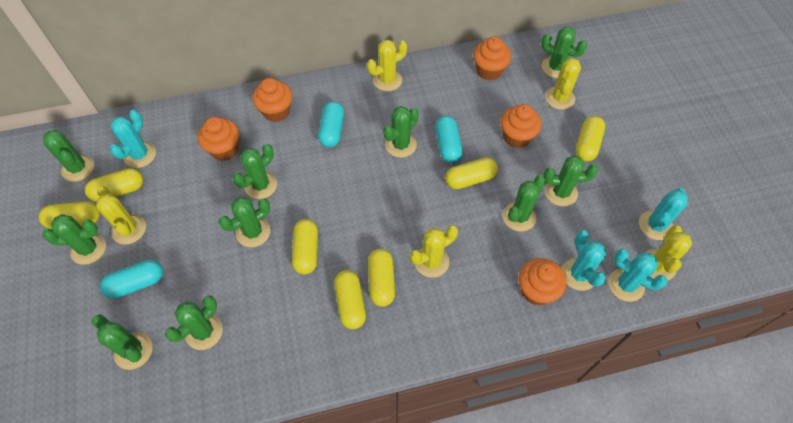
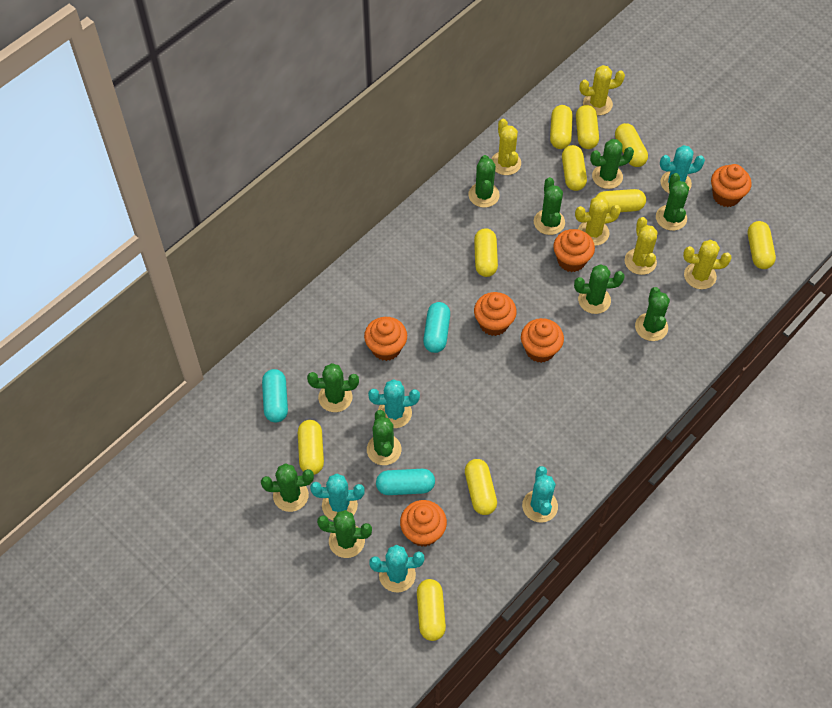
orange cupcake: [198,117,240,161] [252,78,292,122] [473,37,511,81] [500,104,542,148] [519,258,566,305] = 5 -> [364,317,407,361] [400,500,447,547] [474,292,517,336] [521,318,564,363] [553,229,595,272] [711,164,751,207] = 6
turquoise cactus: [110,110,156,168] [562,230,606,291] [609,249,668,302] [639,188,688,240] = 4 -> [310,473,365,520] [368,379,420,428] [369,545,424,593] [522,466,558,523] [660,145,705,193] = 5
yellow capsule: [39,202,100,229] [85,168,143,202] [292,219,318,274] [334,270,366,329] [368,249,395,307] [445,158,498,189] [576,116,605,161] = 7 -> [298,420,324,475] [417,579,446,641] [465,459,497,515] [474,228,498,277] [550,105,573,149] [562,145,587,191] [576,105,599,149] [596,189,646,213] [615,123,648,167] [748,221,776,269] = 10

